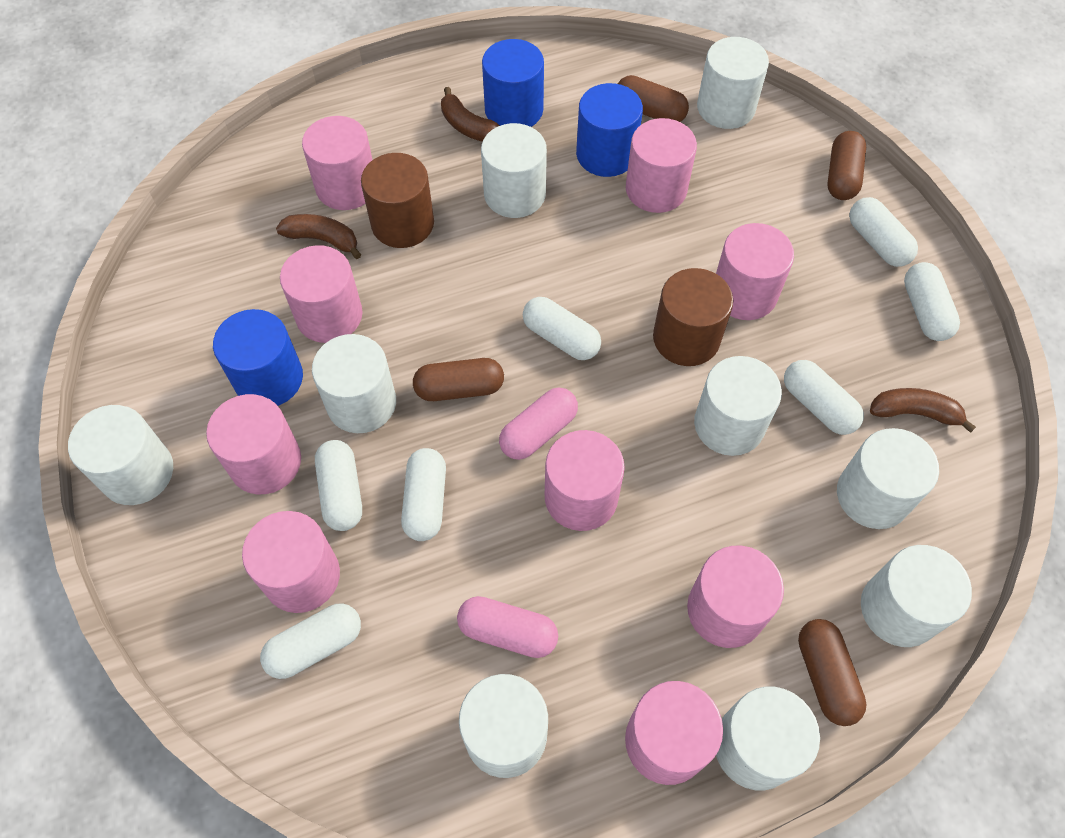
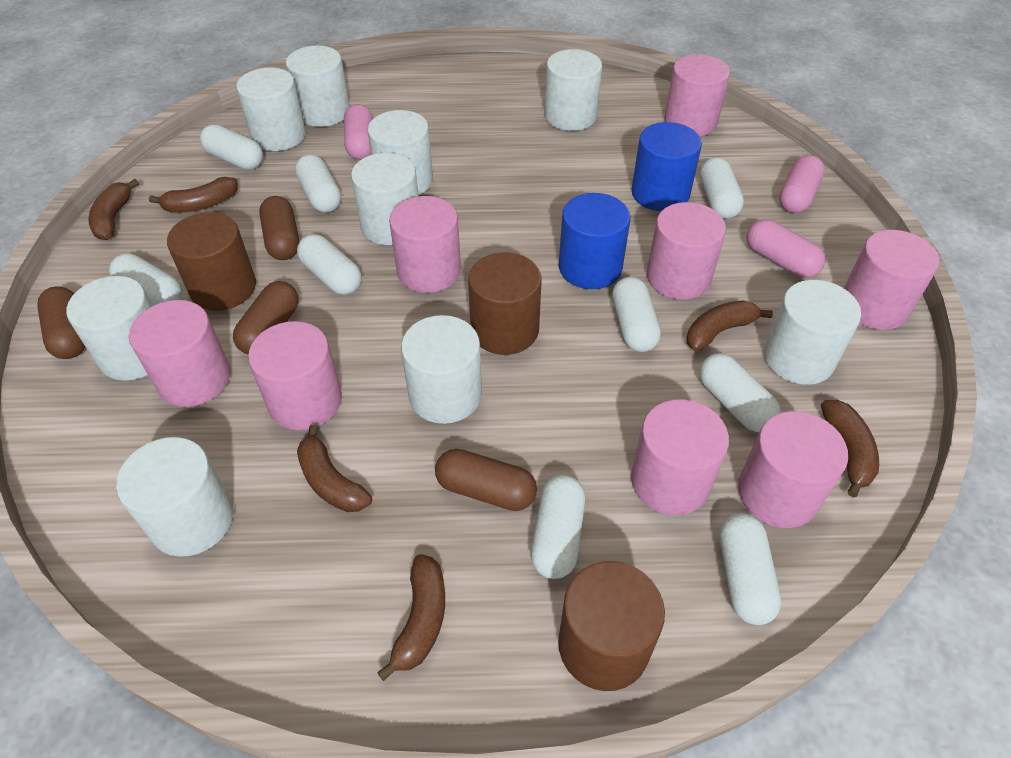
blue cylinder: [213,309,303,406] [482,39,544,127] [576,83,643,177] = 3 -> [559,193,631,289] [631,122,702,211] = 2
brown banana: [276,214,361,259] [441,87,500,142] [870,388,976,433] = 3 -> [88,179,139,240] [149,177,238,213] [297,424,372,512] [377,554,445,681] [686,300,773,351] [821,400,879,497] = 6
brown cylinder: [361,153,434,248] [653,268,733,366] = 2 -> [167,212,256,311] [468,252,542,355] [558,561,665,691] = 3
pink capsule: [457,596,558,658] [499,387,578,460] = 2 -> [344,104,373,160] [747,219,825,278] [779,155,825,213] = 3
pink cylinder: [206,394,301,494] [242,511,340,613] [280,245,362,343] [302,116,372,210] [545,430,625,531] [625,681,723,785] [626,118,697,213] [687,546,784,648] [716,223,794,320] = 9 -> [129,300,231,407] [248,321,342,430] [389,196,461,293] [631,399,729,515] [647,202,726,300] [664,54,730,136] [738,411,848,528] [844,230,939,330] = 8
white capsule: [260,603,361,679] [315,440,362,531] [401,448,446,541] [523,297,601,360] [784,360,864,435] [849,197,918,267] [904,262,960,341] = 7 -> [109,253,182,306] [200,124,263,170] [295,154,341,213] [297,234,362,295] [531,475,585,579] [612,277,661,352] [699,353,781,432] [700,157,744,219] [719,513,781,625] = 9

